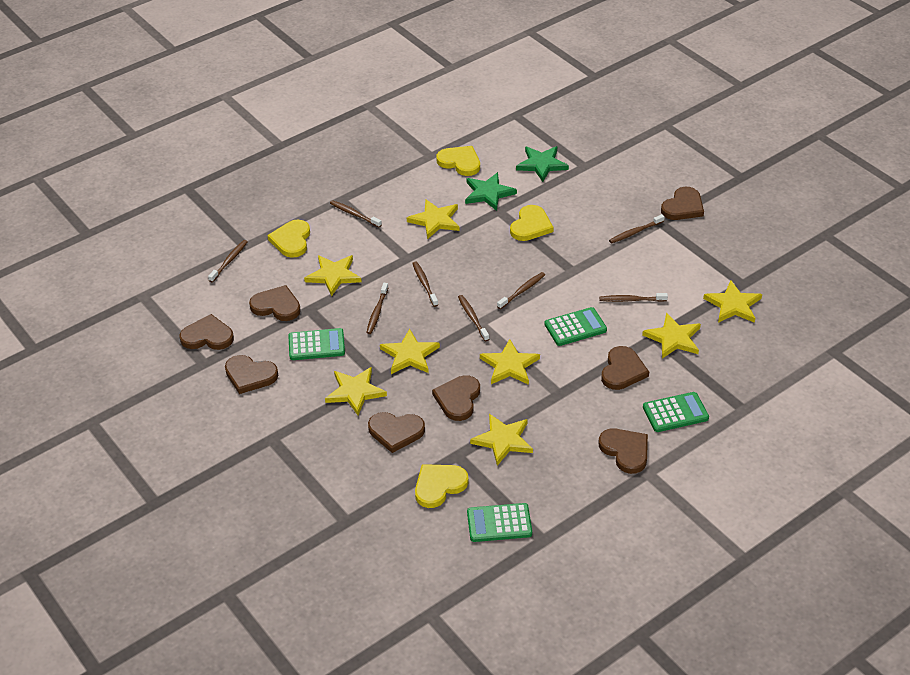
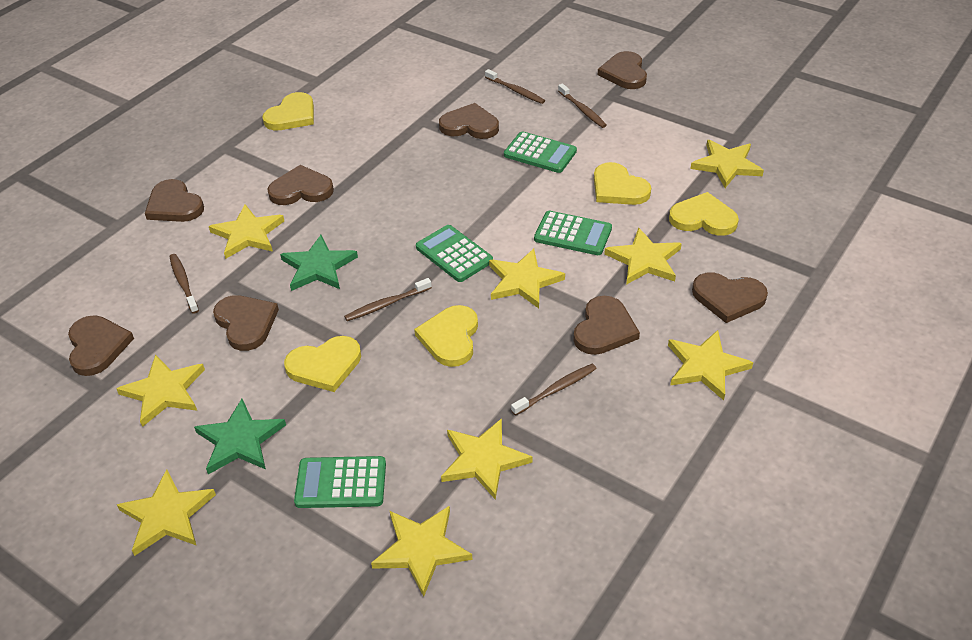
brown toothbrush: [208,240,248,282] [330,200,382,227] [366,283,388,334] [412,261,438,307] [458,295,489,341] [497,272,545,309] [599,293,668,302] [609,214,665,244] = 8 -> [169,254,199,314] [344,278,432,321] [485,69,545,104] [511,364,597,416] [558,83,607,128] = 5
yellow heart: [267,220,310,258] [415,464,469,508] [437,146,480,176] [510,205,554,241] = 4 -> [262,92,314,130] [284,336,361,392] [414,305,478,367] [594,162,651,205] [669,192,739,236] = 5
yellow star: [304,255,362,297] [325,367,387,415] [380,329,440,374] [407,199,459,239] [470,414,533,466] [480,339,540,385] [642,313,701,359] [703,280,762,323] = 8 -> [116,355,205,427] [117,469,216,556] [209,204,284,259] [371,506,473,596] [441,418,532,500] [489,248,565,309] [604,228,682,285] [668,330,753,400] [690,140,764,188] = 9

